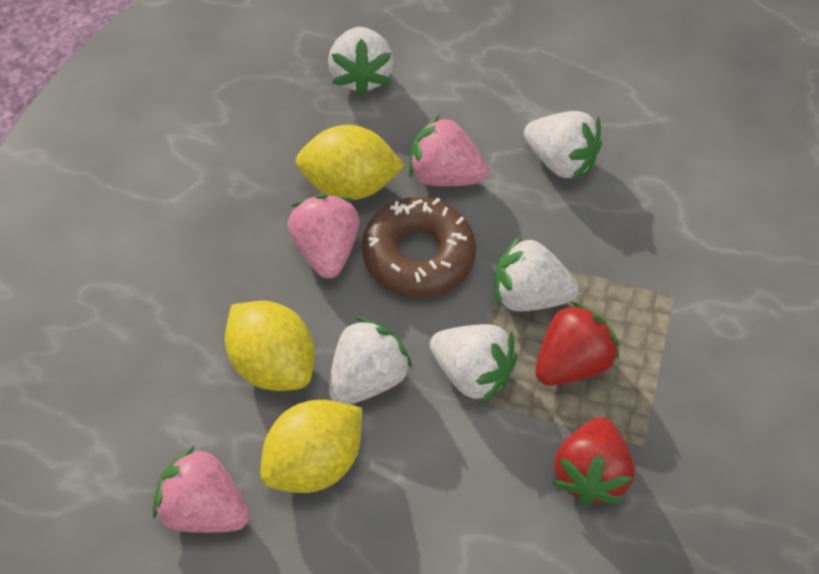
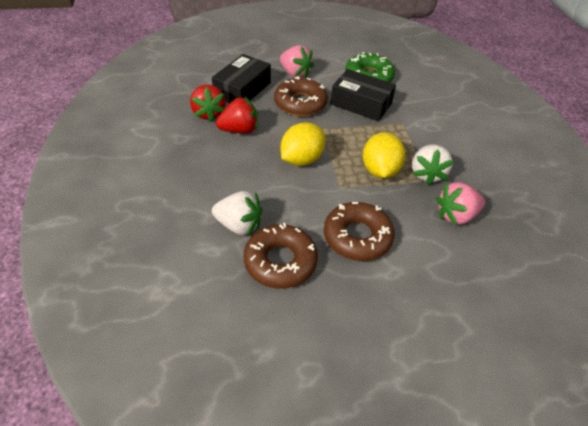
black box: none = 0 -> [212,54,271,103] [331,69,396,121] = 2
brown donut: [362,197,476,298] = 1 -> [244,222,318,289] [274,76,328,116] [324,202,395,261] = 3
green donut: none = 0 -> [345,52,395,82] = 1
pink strawberry: [153,445,250,533] [288,194,360,279] [409,115,489,186] = 3 -> [280,45,314,78] [436,182,485,225] = 2
white strawberry: [328,27,394,97] [329,317,412,405] [430,324,517,404] [494,235,579,311] [524,111,602,181] = 5 -> [212,191,262,236] [412,145,453,185] = 2
yellow lemon: [225,301,314,391] [260,400,362,493] [296,125,405,200] = 3 -> [281,122,326,166] [363,132,406,178] = 2

